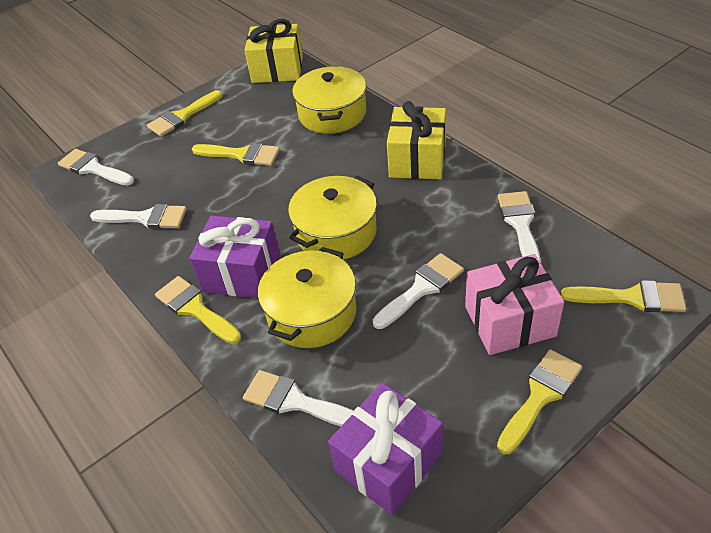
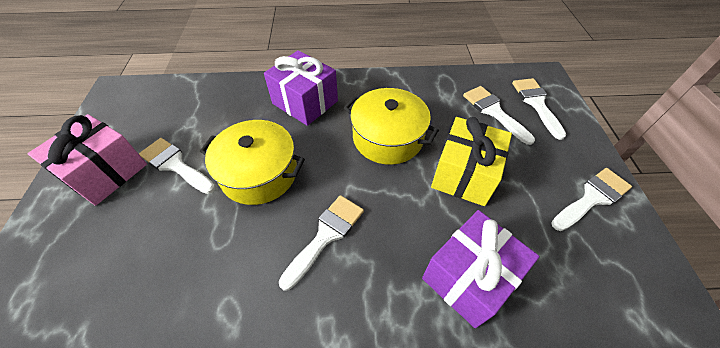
yellow brush: [147,90,222,137] [155,276,241,344] [192,143,280,166] [497,349,582,454] [561,280,686,312] = 5 -> none = 0
yellow gift: [244,19,303,83] [387,101,446,179] = 2 -> [431,117,512,206] = 1
yellow pot: [258,247,356,348] [288,176,377,260] [292,66,366,134] = 3 -> [200,120,305,205] [344,88,439,165] = 2

